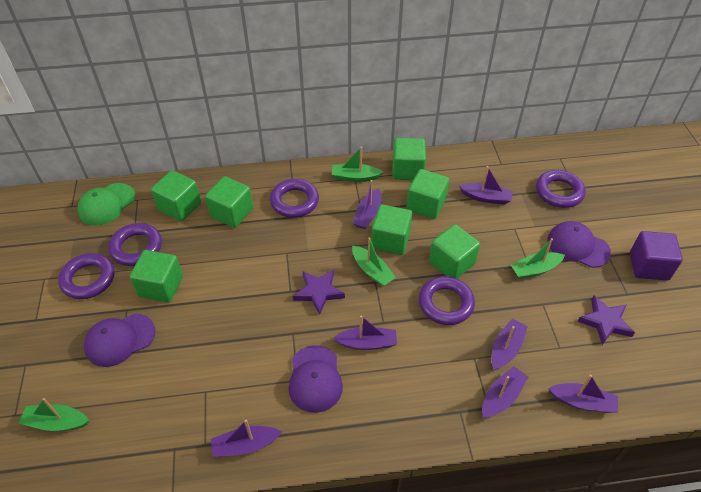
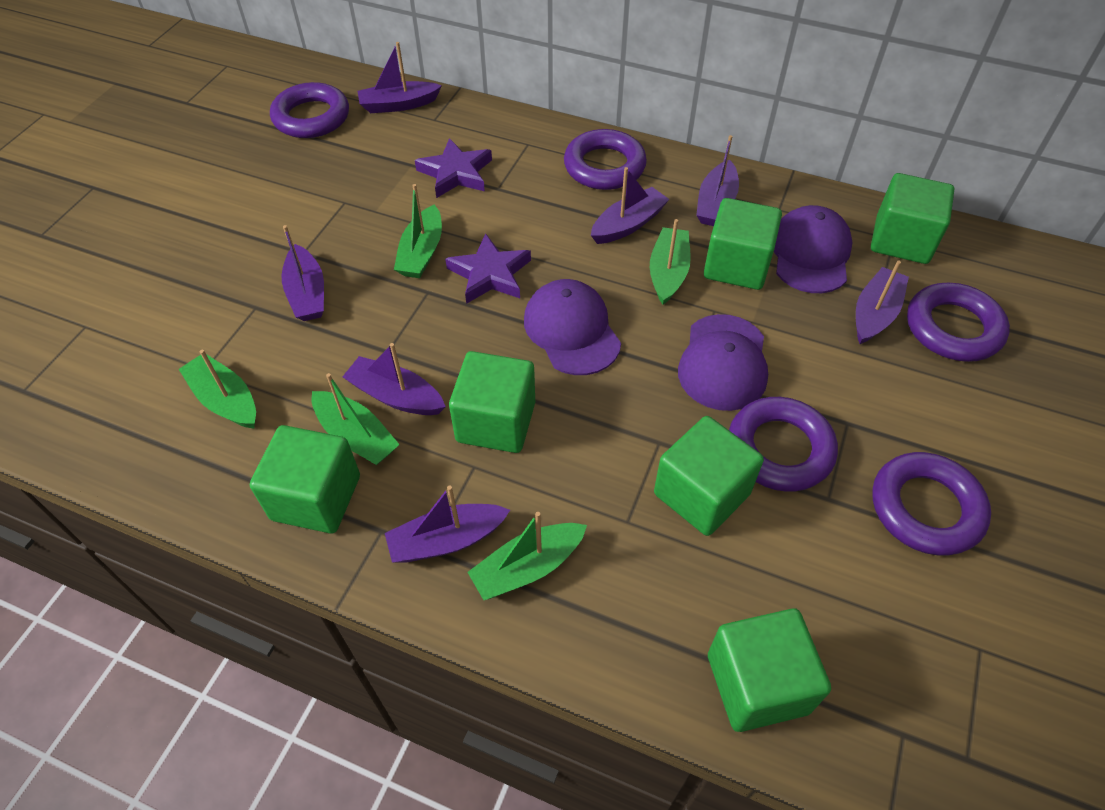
green boat: [19,398,89,431] [332,147,383,182] [352,237,396,287] [511,238,565,279] = 4 -> [179,350,256,429] [312,373,400,465] [394,184,442,278] [467,512,587,600] [650,219,691,305] = 5
green cap: [78,183,135,225] = 1 -> none = 0
green cube: [129,250,183,303] [151,170,201,221] [205,176,253,228] [371,204,412,255] [392,138,426,180] [406,169,449,219] [429,224,480,279] = 7 -> [250,425,360,534] [449,351,535,453] [654,416,764,536] [704,198,782,290] [708,608,831,732] [871,173,954,264] = 6
purple cube: [630,231,683,281] = 1 -> none = 0

